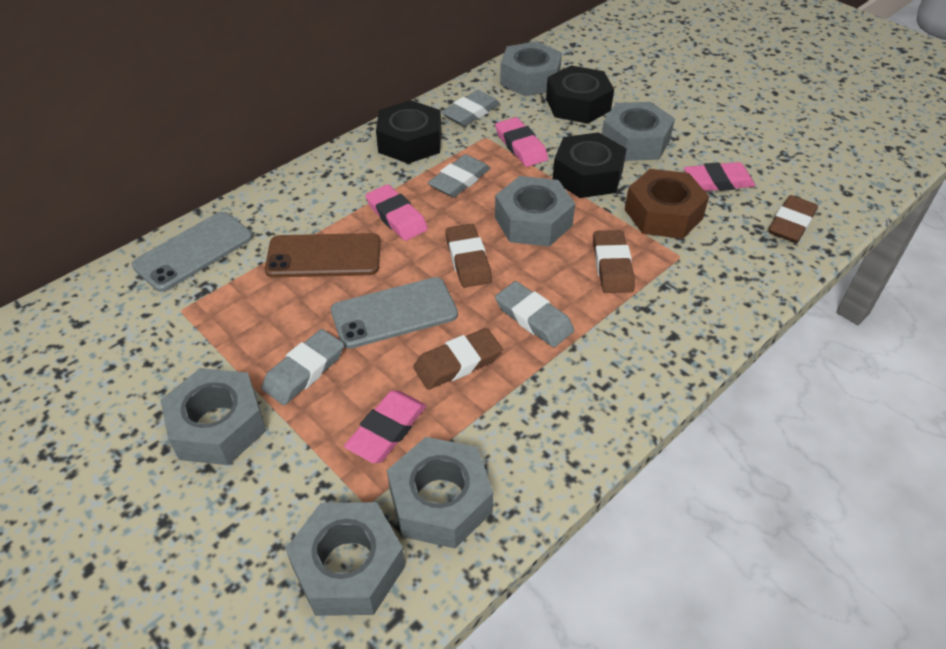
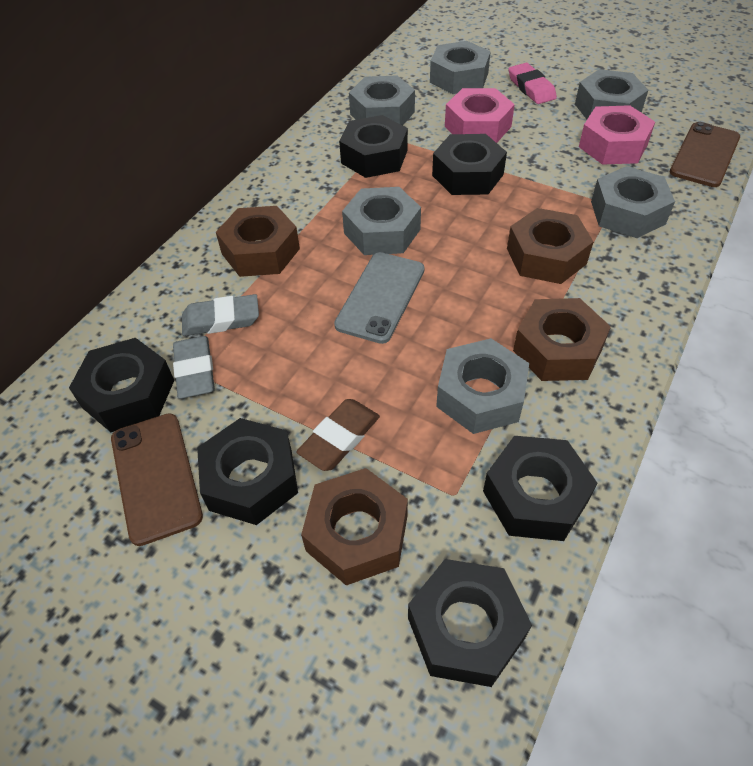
black nut: [376,100,441,164] [546,65,614,124] [553,132,627,198] = 3 -> [69,338,174,432] [197,418,298,525] [339,115,408,178] [408,559,532,687] [432,134,507,195] [483,436,598,541] = 6
brown eraser: [413,328,503,390] [445,224,492,288] [593,230,635,293] [769,195,818,243] = 4 -> [296,399,380,471] = 1
brown nut: [625,169,709,239] = 1 -> [216,206,300,277] [301,468,408,585] [507,208,593,284] [513,298,611,381] = 4
brown phone: [265,233,381,278] = 1 -> [111,413,203,546] [670,122,740,187] = 2
grey eraser: [261,329,344,405] [428,154,490,197] [441,90,500,126] [495,281,574,347] = 4 -> [173,336,215,399] [182,294,259,336] = 2
grey phone: [132,212,253,292] [331,277,458,349] = 2 -> [334,252,425,344] = 1
pink eraser: [344,390,426,463] [365,184,428,241] [495,117,548,167] [684,162,755,191] = 4 -> [508,63,557,104] = 1
pink nut: none = 0 -> [445,88,515,143] [579,105,655,165] = 2

